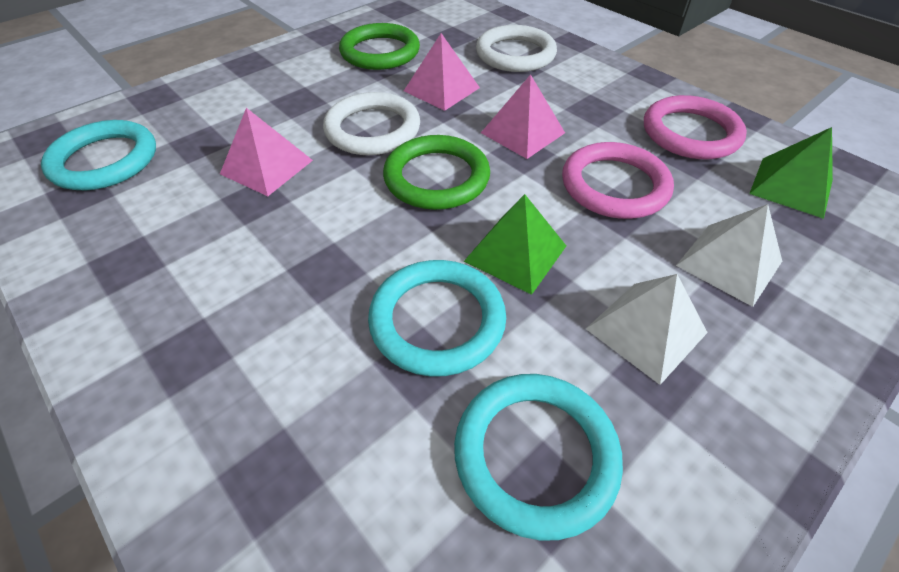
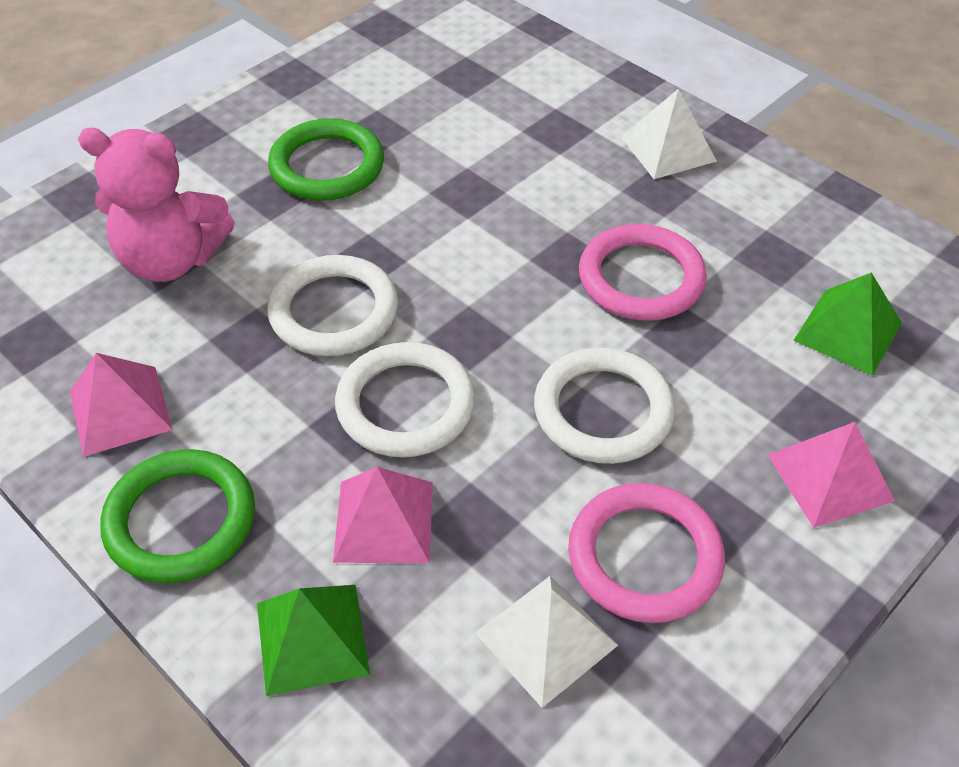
pink teddy bear: none = 0 -> [78,128,234,282] = 1
turquoise ring: [41,120,156,190] [368,260,506,377] [454,374,623,541] = 3 -> none = 0
white ring: [323,92,420,155] [476,25,557,72] = 2 -> [267,255,398,356] [335,342,475,457] [534,348,675,464] = 3

